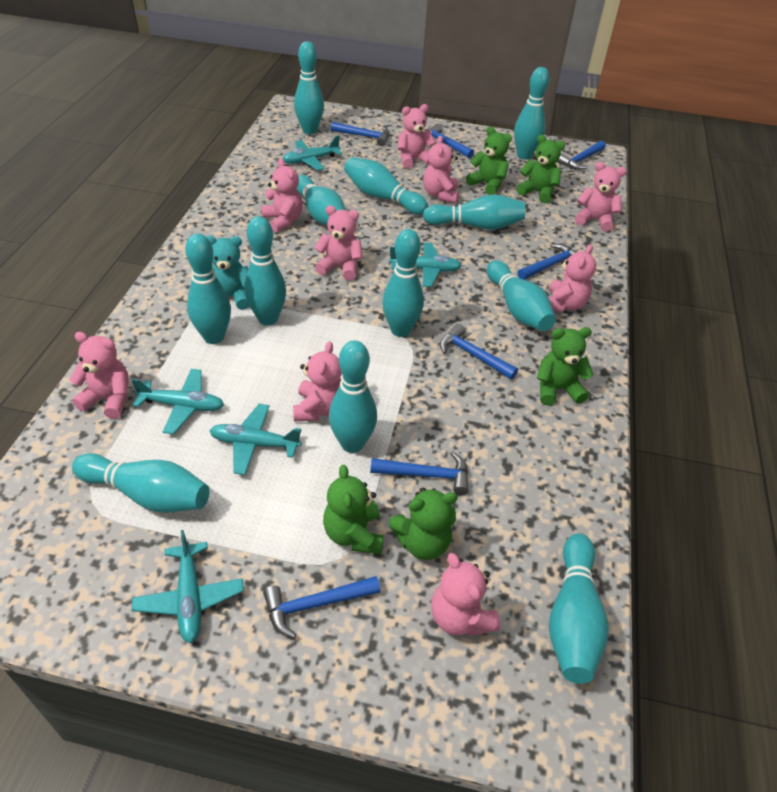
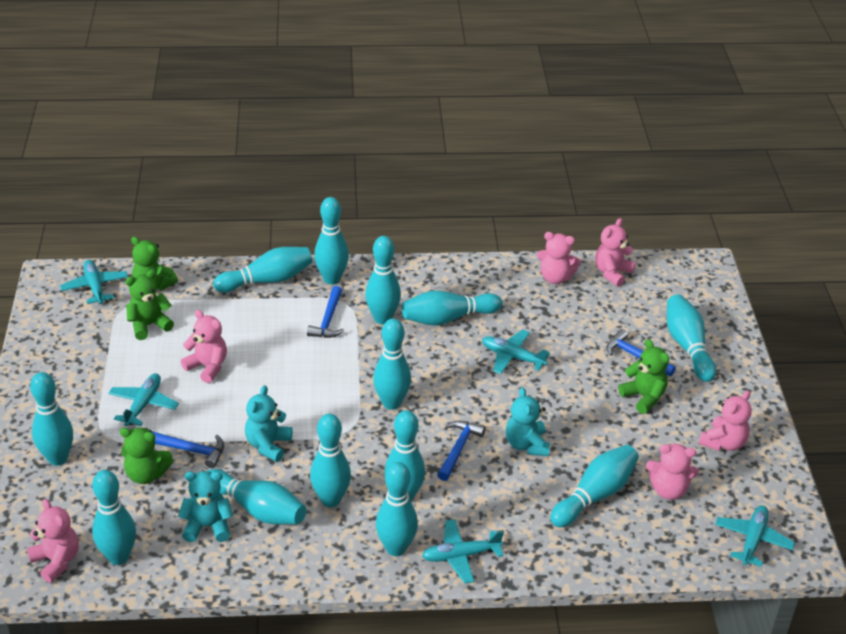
blue hammer: [263,576,381,638] [331,122,390,146] [370,451,469,495] [424,124,474,158] [440,324,518,379] [518,244,576,280] [557,141,605,170] = 7 -> [152,431,224,468] [307,286,344,338] [437,421,486,481] [607,329,676,376] = 4
green teddy bear: [323,465,383,554] [389,488,458,560] [466,126,512,195] [517,135,565,203] [537,327,594,406] = 5 -> [120,428,174,484] [125,270,174,340] [131,237,178,290] [618,339,669,414] = 4
pink teddy bear: [69,332,129,419] [261,158,303,232] [293,341,342,421] [315,205,362,281] [398,104,436,169] [423,136,459,203] [431,553,501,636] [548,244,596,312] [575,162,626,232] = 9 -> [27,499,79,583] [181,310,227,383] [537,232,581,284] [595,218,636,287] [646,444,699,500] [699,391,752,451] = 6
turquoise bowling pin: [72,453,210,513] [185,233,231,344] [244,216,286,325] [294,41,324,134] [296,175,345,226] [329,340,377,453] [344,157,428,215] [382,229,424,337] [423,194,525,230] [487,260,556,331] [514,67,549,159] [549,533,609,684] = 12 -> [30,372,73,466] [92,470,136,565] [208,469,306,524] [213,247,313,293] [310,414,351,507] [314,197,349,285] [365,236,401,325] [373,318,411,410] [376,462,418,556] [385,410,425,501] [402,290,502,326] [550,445,639,527] [667,295,716,382] = 13
turquoise teddy bear: [206,236,249,310] = 1 -> [178,471,233,542] [245,385,292,462] [506,387,550,456] = 3

